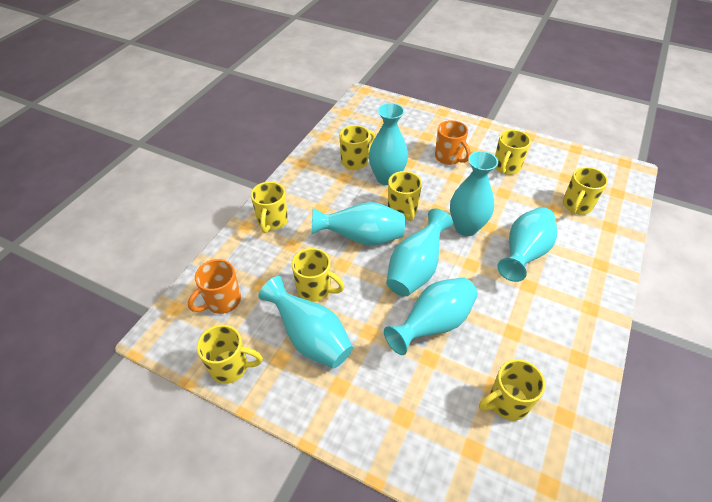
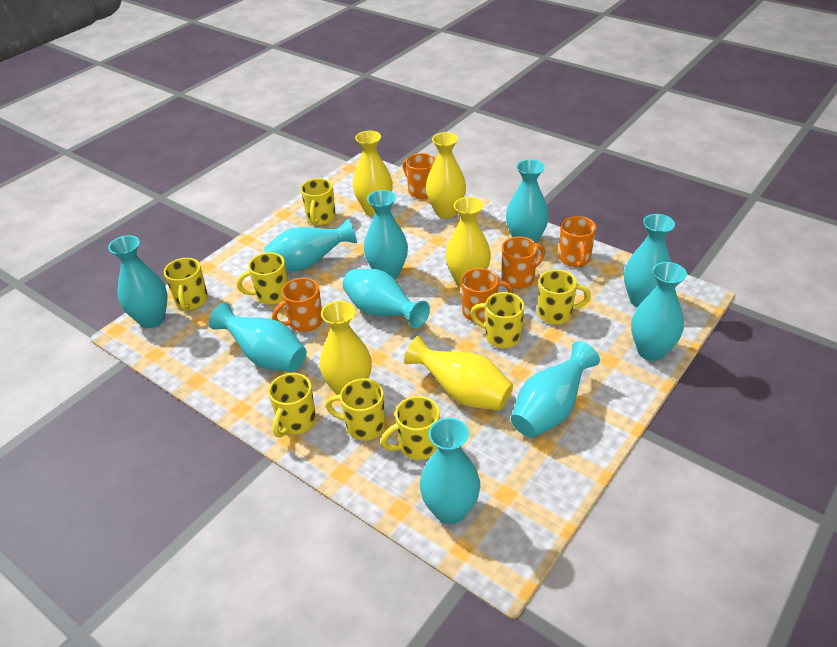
orange mug: [188,259,241,314] [435,120,471,165] = 2 -> [272,278,323,332] [403,153,436,199] [461,268,513,322] [502,237,545,289] [559,216,596,267] = 5
turquoise vase: [258,276,353,369] [312,202,405,246] [369,103,408,185] [384,277,478,355] [386,208,453,296] [450,151,498,236] [497,207,557,282] = 7 -> [108,235,167,328] [209,303,307,372] [264,218,357,271] [343,269,430,329] [364,190,408,279] [420,418,480,524] [506,159,549,244] [511,341,600,438] [624,214,675,307] [631,262,687,361] = 10
yellow vase: none = 0 -> [319,301,372,395] [353,131,393,216] [404,336,513,410] [426,132,466,218] [446,197,491,287] = 5

